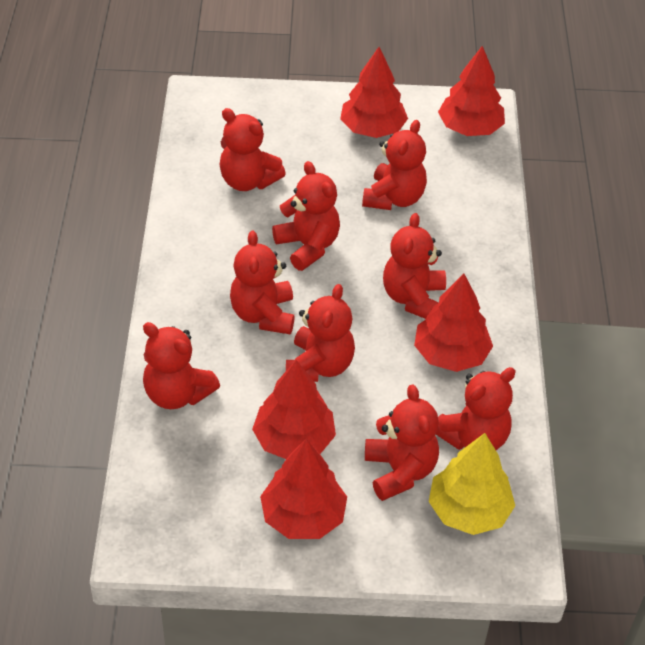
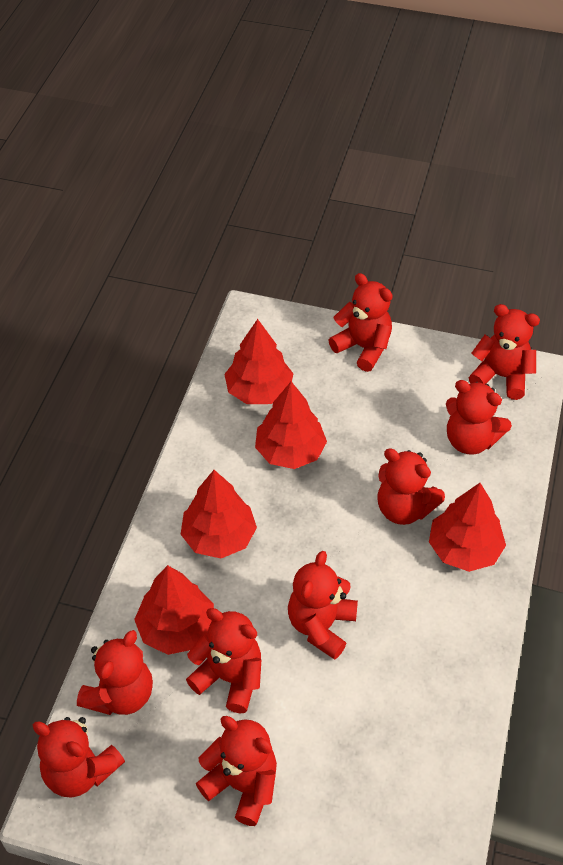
yellow tree: [429,433,515,535] = 1 -> none = 0

